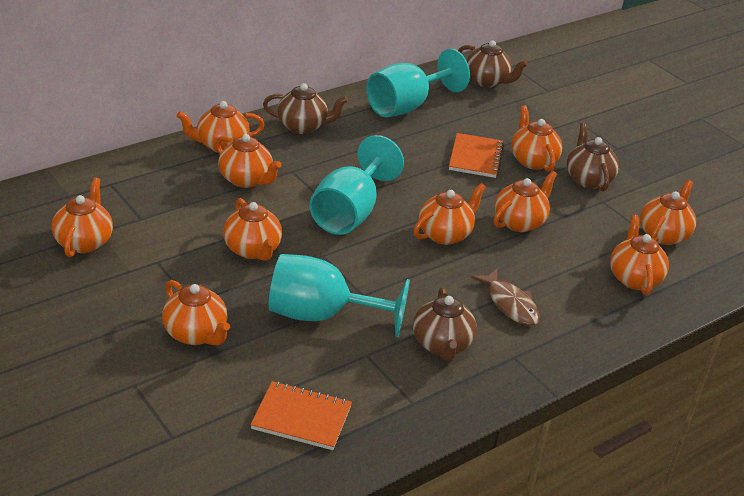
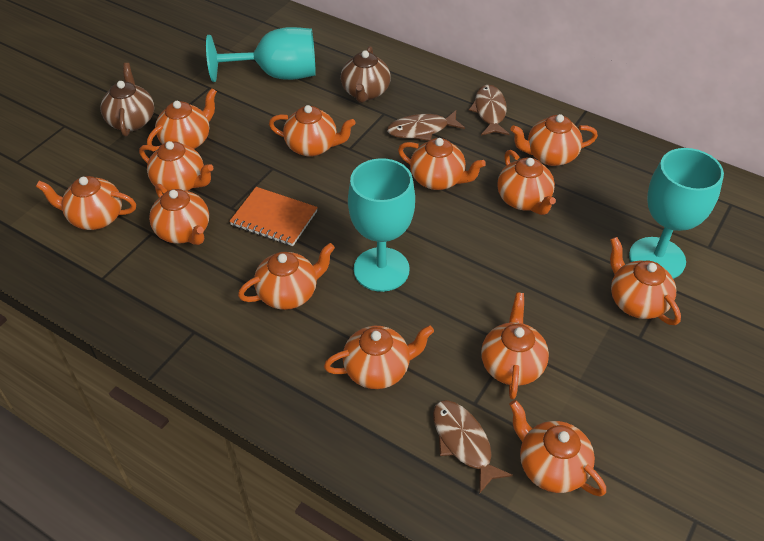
brown fish: [471,268,540,326] = 1 -> [387,110,465,141] [433,400,513,494] [469,85,510,136] = 3
brown teapot: [263,83,348,134] [413,287,476,361] [458,40,528,88] [567,123,619,191] = 4 -> [101,63,154,136] [341,46,391,103] = 2
orange notebook: [250,381,352,450] [449,133,504,178] = 2 -> [229,187,318,246] = 1
orange teapot: [52,178,113,257] [162,280,230,346] [177,101,264,152] [216,134,281,188] [223,198,282,261] [413,183,486,245] [494,171,557,232] [511,105,562,172] [610,215,669,295] [640,180,696,245] = 10 -> [36,176,136,230] [139,141,214,191] [147,88,217,151] [149,184,209,245] [238,243,335,310] [269,105,356,157] [324,325,434,389] [398,138,486,190] [481,292,549,399] [497,150,556,215] [509,400,606,496] [510,114,598,166] [610,237,681,325] = 13

